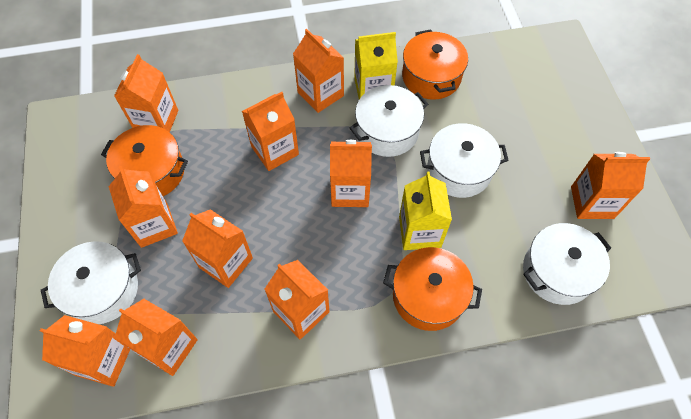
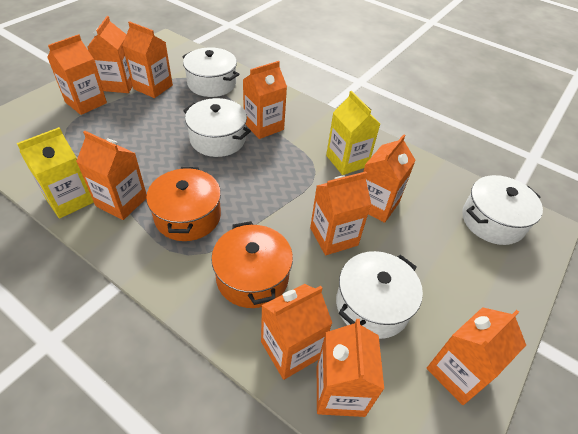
orange pot: [101,125,188,196] [383,247,482,331] [402,29,468,100] = 3 -> [146,167,221,241] [211,221,293,308] = 2

